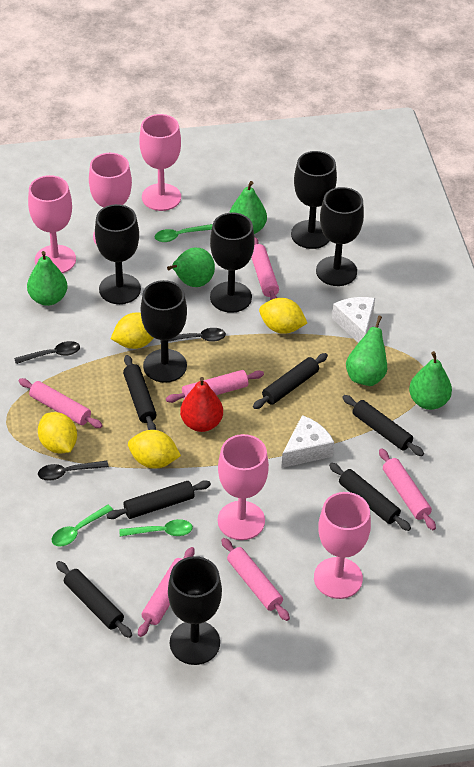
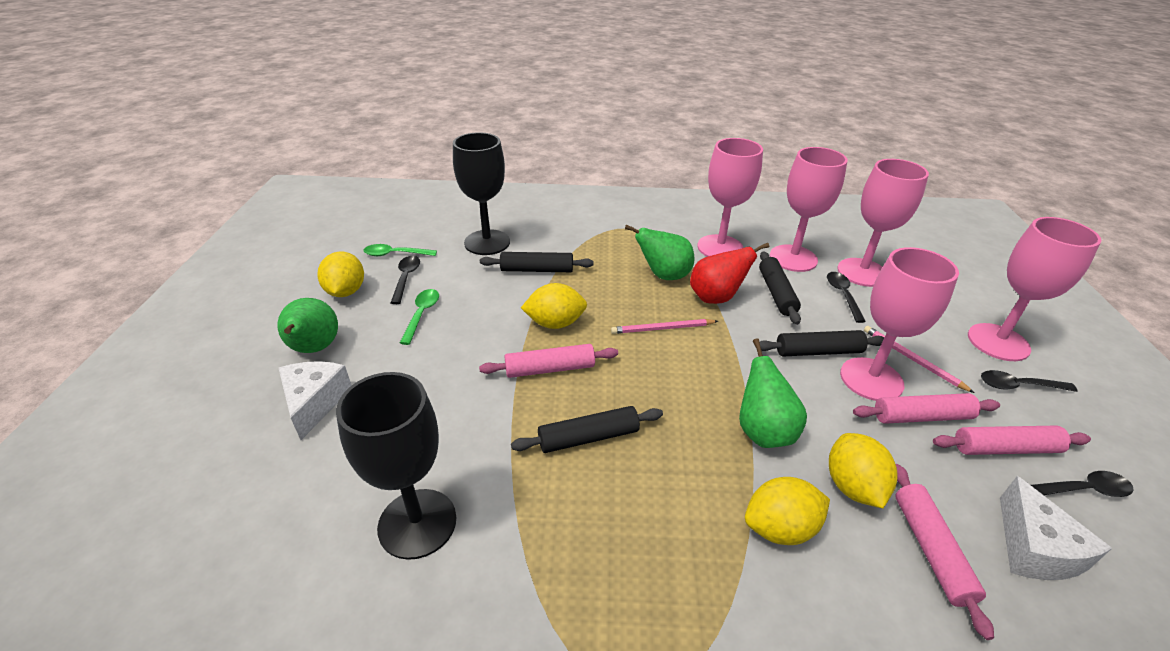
black goblet: [95,204,141,304] [141,280,187,383] [168,556,222,665] [210,213,255,313] [291,151,337,249] [316,187,364,286] = 6 -> [336,372,456,560] [453,132,510,255] = 2
black rolling pin: [56,561,132,638] [106,480,211,519] [123,355,157,430] [253,353,328,409] [329,463,411,531] [342,395,424,456] = 6 -> [480,252,594,272] [511,406,663,453] [756,330,884,356] [759,251,801,325] = 4
black spoon: [14,341,80,364] [38,461,109,481] [160,328,226,342] = 3 -> [391,256,420,304] [827,272,866,323] [981,370,1077,392] [1031,471,1134,497] = 4
green pear: [27,251,67,306] [167,248,215,287] [229,181,267,234] [346,316,387,386] [409,351,452,410] = 5 -> [277,298,338,353] [625,225,695,280] [739,338,807,448] = 3
green spoon: [52,505,113,547] [120,519,193,537] [154,224,212,242] = 3 -> [364,244,437,256] [400,289,439,345] = 2
pink pencil: none = 0 -> [611,319,718,334] [864,326,974,393] = 2
pink rolling pin: [18,378,103,428] [138,547,195,637] [166,370,264,403] [221,538,290,621] [251,237,279,300] [379,448,436,530] = 6 -> [479,344,618,378] [853,393,1000,424] [896,464,994,640] [933,426,1091,455] = 4

